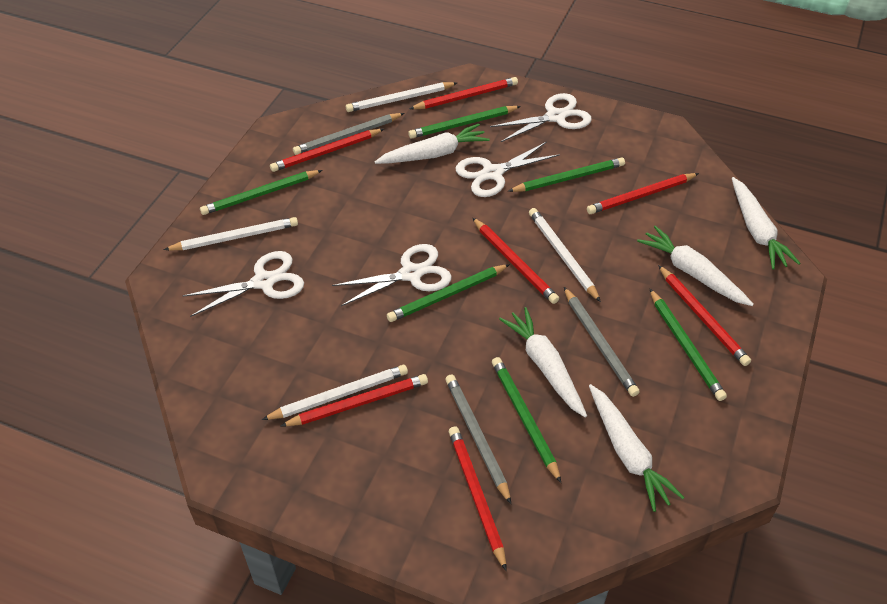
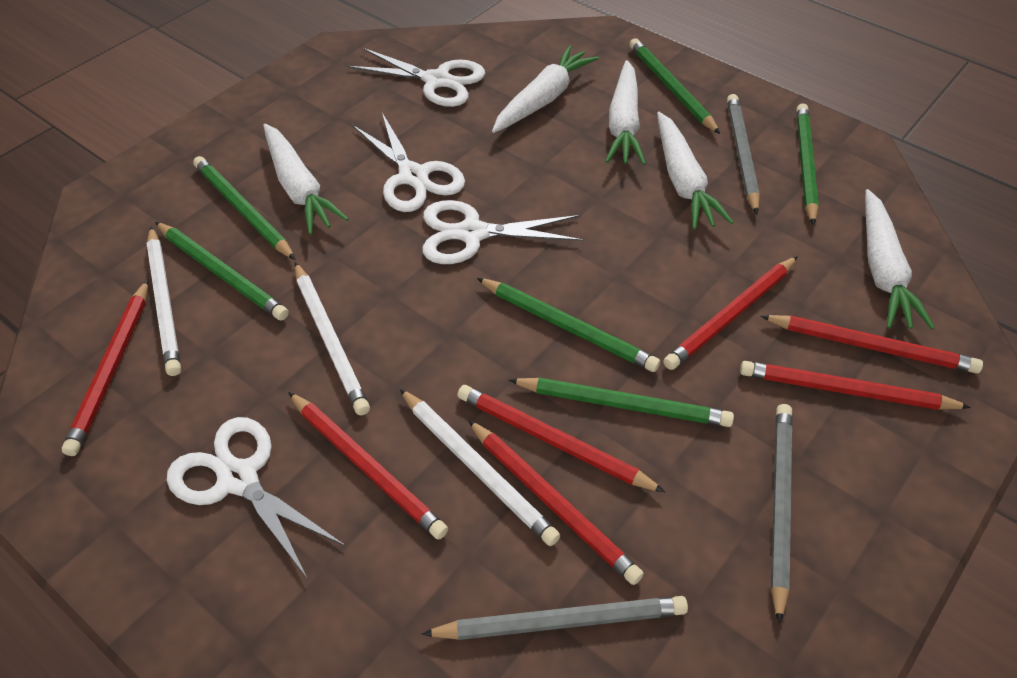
white pencil: [164,217,298,250] [262,365,408,420] [346,82,457,112] [529,208,601,302] = 4 -> [147,227,181,376] [295,262,370,415] [400,389,560,546] = 3

